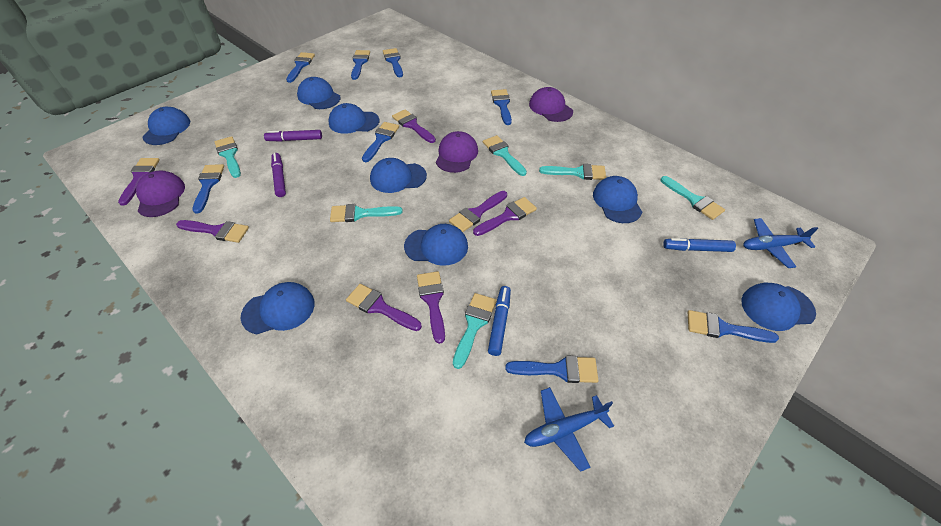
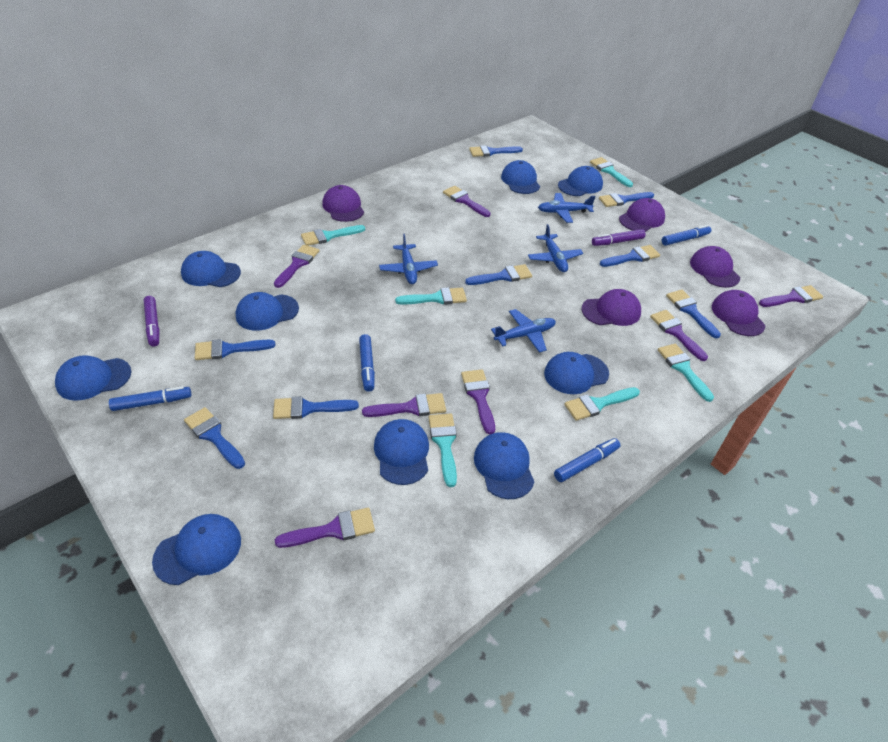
blue cap: [143,107,190,145] [241,282,315,335] [297,77,340,109] [329,103,379,134] [370,158,427,193] [404,224,468,266] [593,176,642,223] [741,283,816,331] = 8 -> [55,355,131,401] [152,514,241,585] [181,251,241,287] [235,292,299,331] [374,419,429,485] [474,432,534,499] [501,160,540,194] [544,352,609,394] [558,166,603,196] = 9
blue marker: [488,286,511,356] [663,238,736,252] = 2 -> [109,386,191,411] [359,334,375,392] [554,438,620,482] [662,225,711,246] = 4
blue plane: [524,387,614,472] [743,218,818,268] = 2 -> [379,234,438,284] [491,309,556,353] [528,224,583,272] [538,193,596,223] = 4
purple cap: [136,170,185,217] [436,131,478,173] [529,87,573,122] = 3 -> [322,185,364,222] [582,289,641,326] [619,198,665,232] [690,246,740,288] [712,290,766,336] = 5

